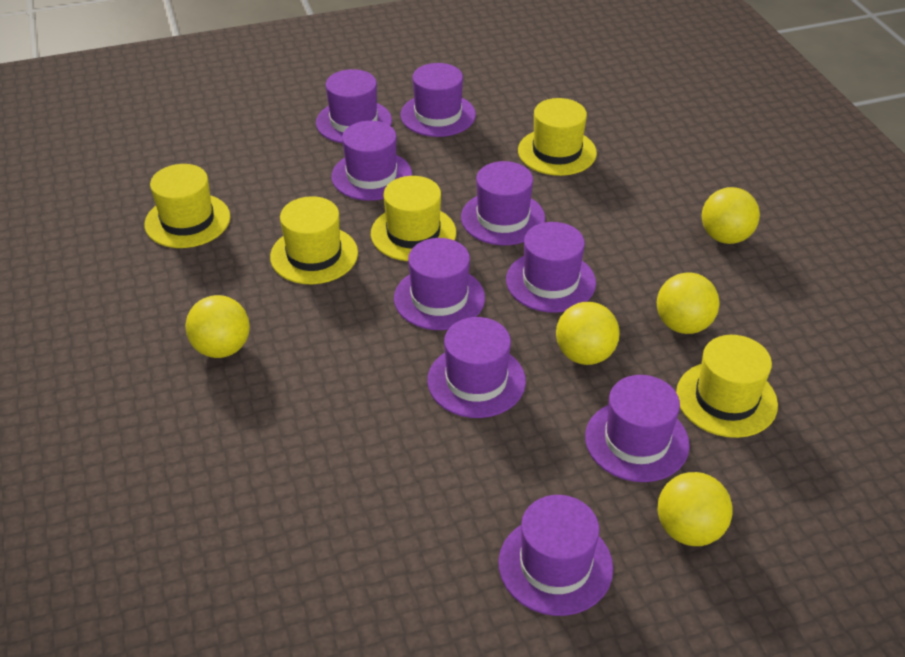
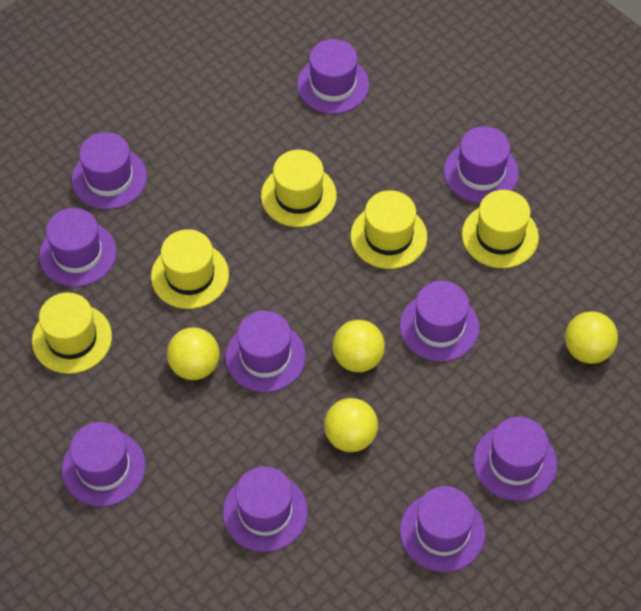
purple hat: [316,69,392,143] [331,121,412,201] [394,238,485,330] [400,63,476,137] [427,317,526,418] [461,161,545,245] [498,495,613,616] [506,222,596,313] [585,375,690,482] = 9 -> [39,208,117,287] [62,422,146,506] [72,132,147,209] [223,466,308,552] [225,311,306,392] [297,39,369,114] [400,281,479,362] [400,486,485,572] [444,126,519,203] [473,417,557,501] = 10
yellow ball: [185,295,250,358] [556,302,620,365] [657,272,720,334] [657,472,733,546] [702,187,760,244] = 5 -> [167,327,220,380] [324,398,378,452] [332,320,385,372] [565,311,618,364] = 4

